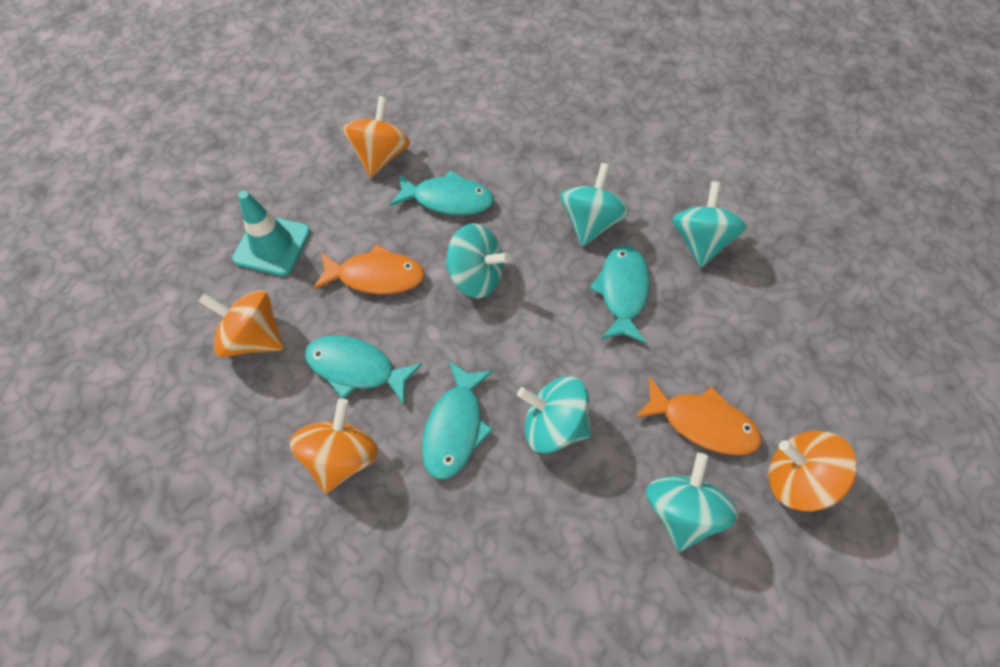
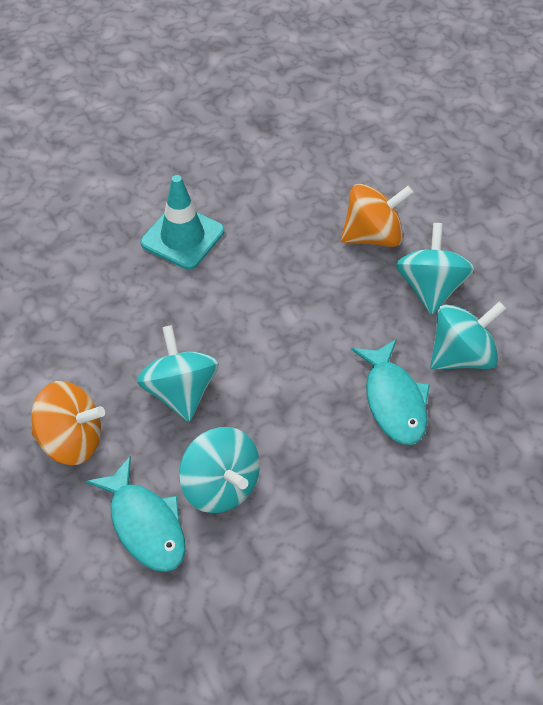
orange fish: [313,244,425,294] [635,377,762,455] = 2 -> none = 0
orange spinning top: [198,290,284,357] [290,399,378,493] [343,96,410,178] [769,431,857,511] = 4 -> [32,381,105,465] [341,184,414,247] = 2
turquoise fish: [305,335,422,404] [390,170,494,215] [422,361,493,480] [589,245,650,344] = 4 -> [86,456,185,572] [351,339,430,445] = 2
turquoise spinning top: [445,223,511,298] [517,376,592,453] [560,163,629,247] [646,453,738,552] [672,181,747,268] = 5 -> [137,325,218,422] [179,427,260,513] [396,223,474,315] [430,301,506,370] = 4

